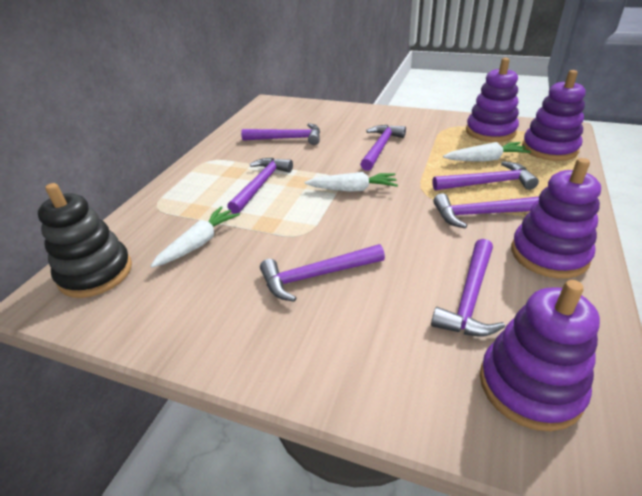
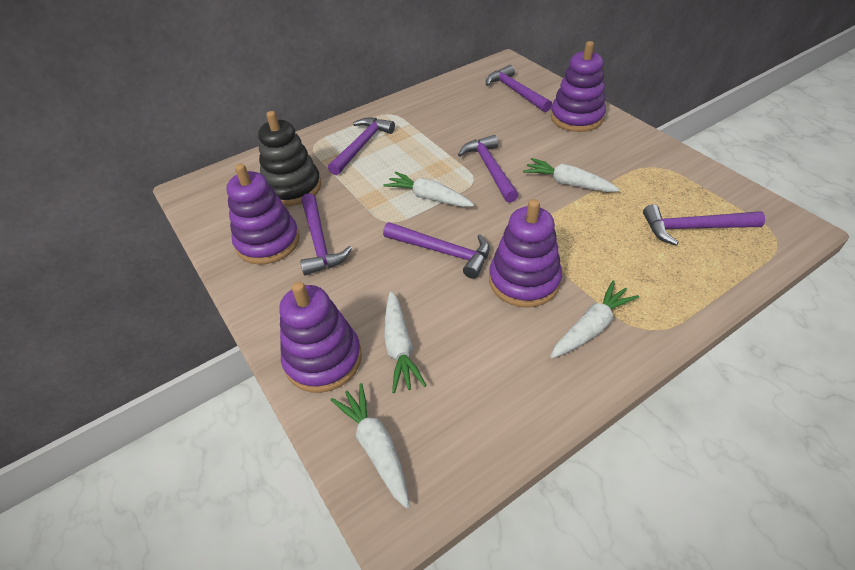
purple hammer: [227,158,293,214] [241,123,320,145] [260,244,385,302] [360,125,406,171] [431,239,505,337] [433,161,539,190] [433,193,539,228] = 7 -> [300,193,352,275] [328,118,395,175] [383,222,490,279] [458,135,518,203] [486,65,552,112] [643,204,765,245] = 6
white carrot: [150,206,240,268] [305,172,398,192] [443,142,531,162] = 3 -> [331,383,409,509] [384,172,474,207] [384,291,427,393] [523,158,620,192] [550,280,639,358] = 5

